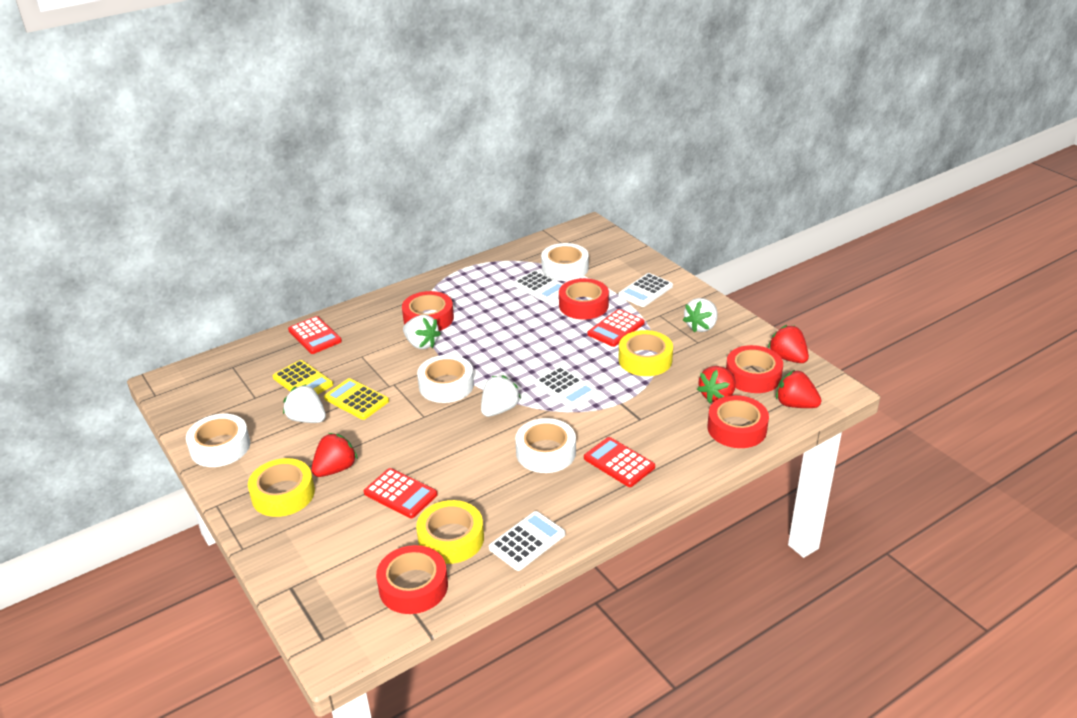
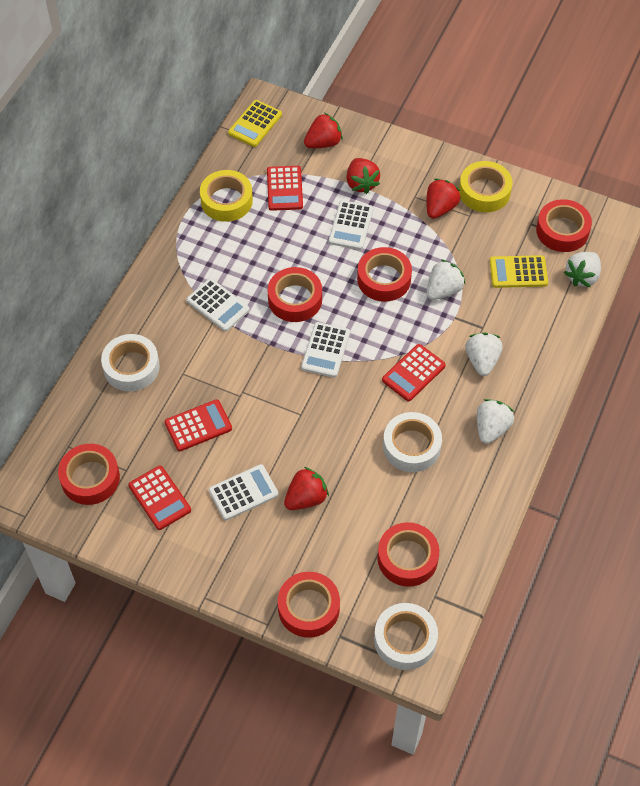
red tape: [376,545,448,614] [402,291,454,331] [559,278,609,320] [707,395,769,448] [726,345,783,393] = 5 -> [58,444,120,505] [268,267,322,322] [278,572,340,637] [357,247,412,302] [378,522,439,587] [536,199,592,252] = 6
white tape: [186,414,250,467] [417,355,474,403] [515,418,576,473] [541,243,589,281] = 4 -> [101,334,160,391] [374,603,438,670] [383,412,442,472] = 3
yellow tape: [248,458,315,517] [416,500,484,564] [618,330,673,376] = 3 -> [200,170,253,222] [459,161,513,212] = 2

